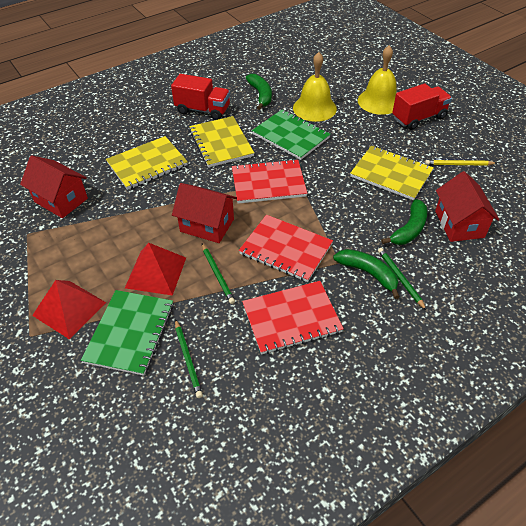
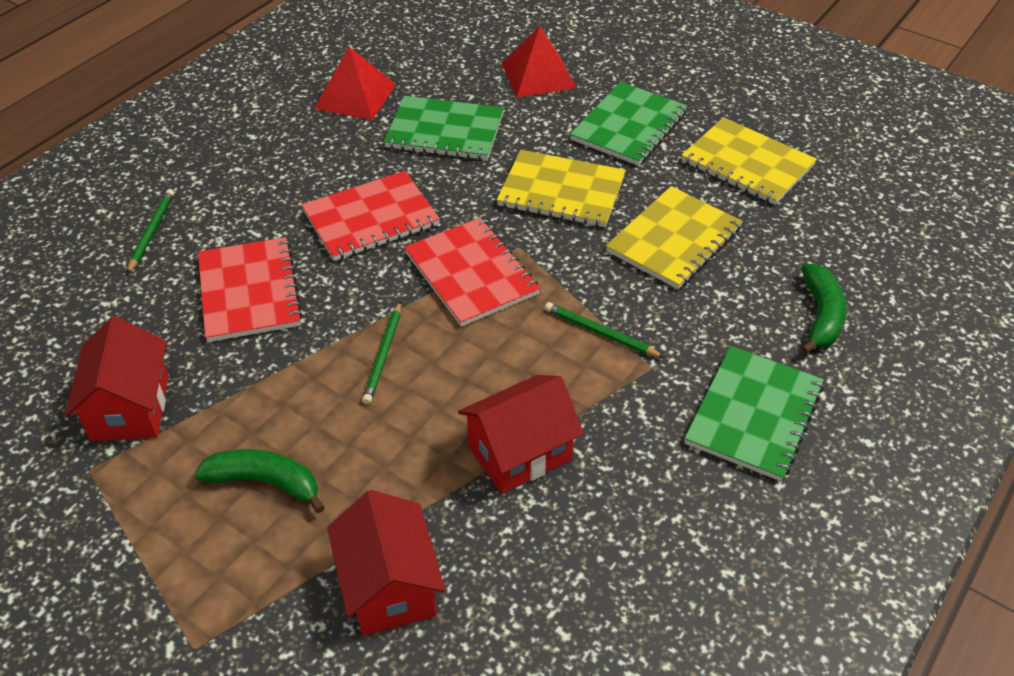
green banana: [246,74,272,110] [333,249,400,299] [381,199,427,245] = 3 -> [194,449,325,513] [801,264,846,354] = 2
green notebook: [81,290,174,376] [252,110,331,160] = 2 -> [384,96,504,160] [570,82,687,166] [684,346,824,481] = 3
red truck: [171,74,230,120] [392,83,452,130] = 2 -> none = 0
yellow bell: [293,52,337,122] [358,46,396,115] = 2 -> none = 0
yellow pencil: [425,160,497,166] = 1 -> none = 0

